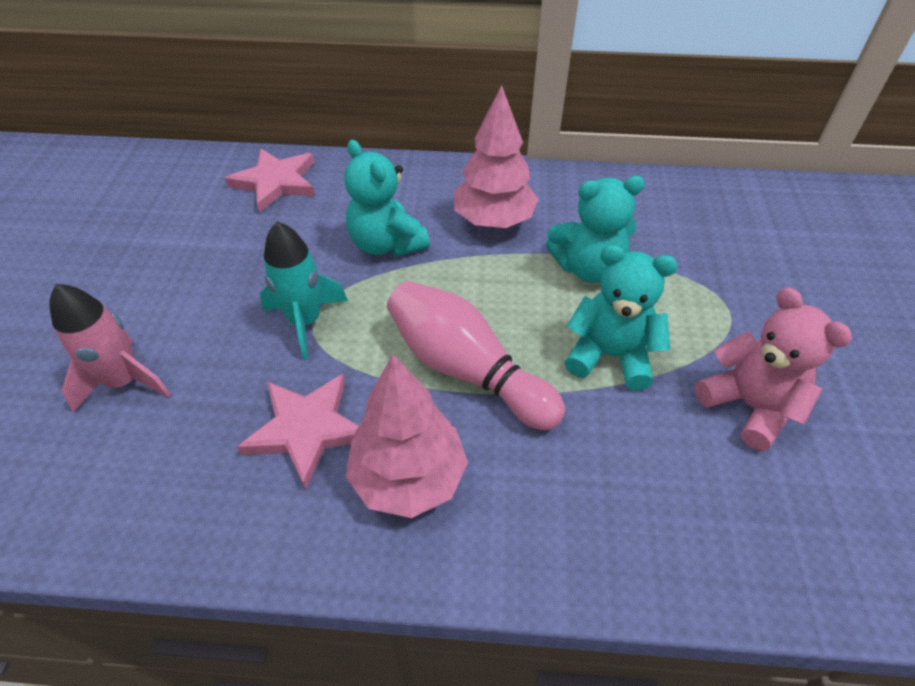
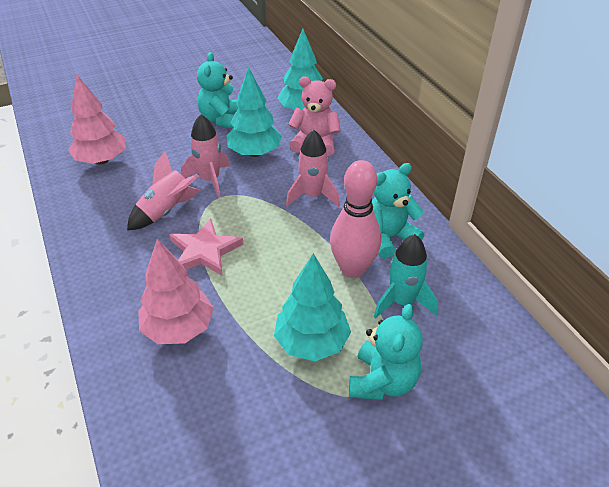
pink rocket: [50,284,171,412] = 1 -> [127,151,201,230] [181,114,230,198] [286,130,340,207] = 3
pink star: [225,148,315,212] [237,374,359,490] = 2 -> [169,218,244,275] = 1
turquoise tree: none = 0 -> [227,67,282,157] [274,253,351,361] [277,29,323,110] = 3

